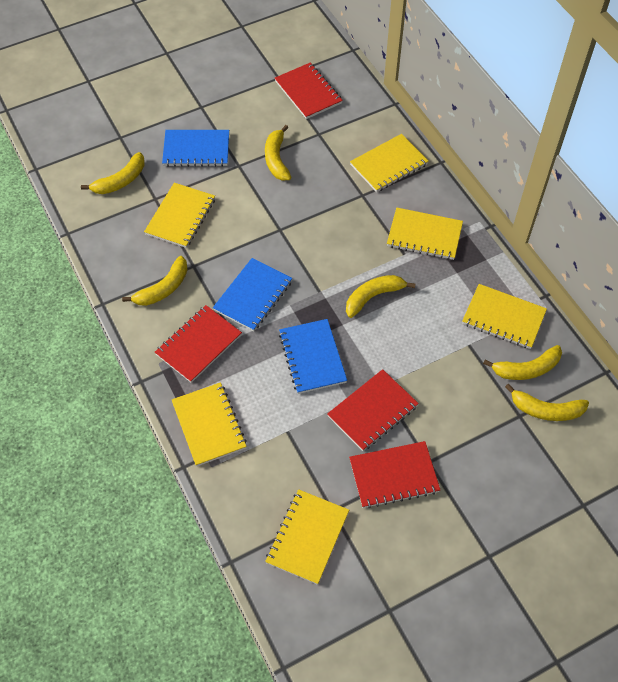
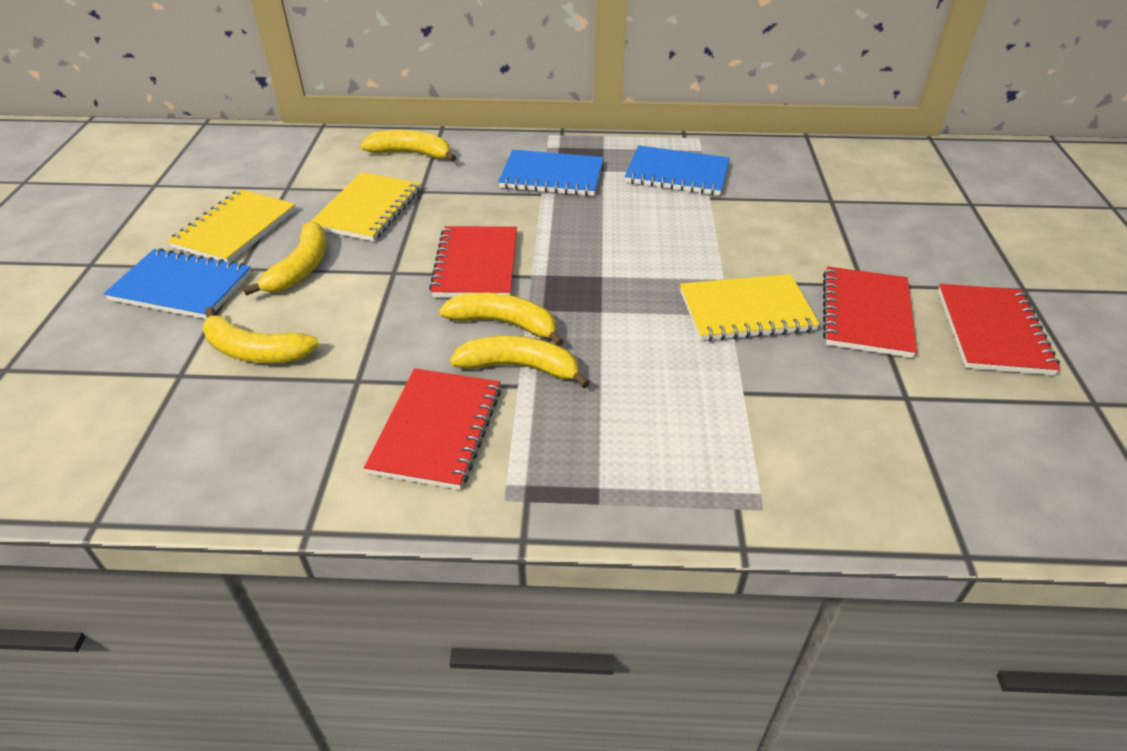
yellow banana: [81,152,145,194] [122,256,188,306] [265,125,291,181] [346,275,416,318] [483,345,562,380] [505,383,589,421] = 6 -> [203,307,319,363] [243,221,327,296] [360,130,456,162] [439,293,564,346] [450,336,590,388] = 5
yellow notebook: [144,183,215,248] [172,382,247,466] [265,489,349,585] [350,134,429,192] [387,208,463,260] [462,284,547,349] = 6 -> [168,189,296,262] [311,172,421,241] [680,274,820,341] = 3

